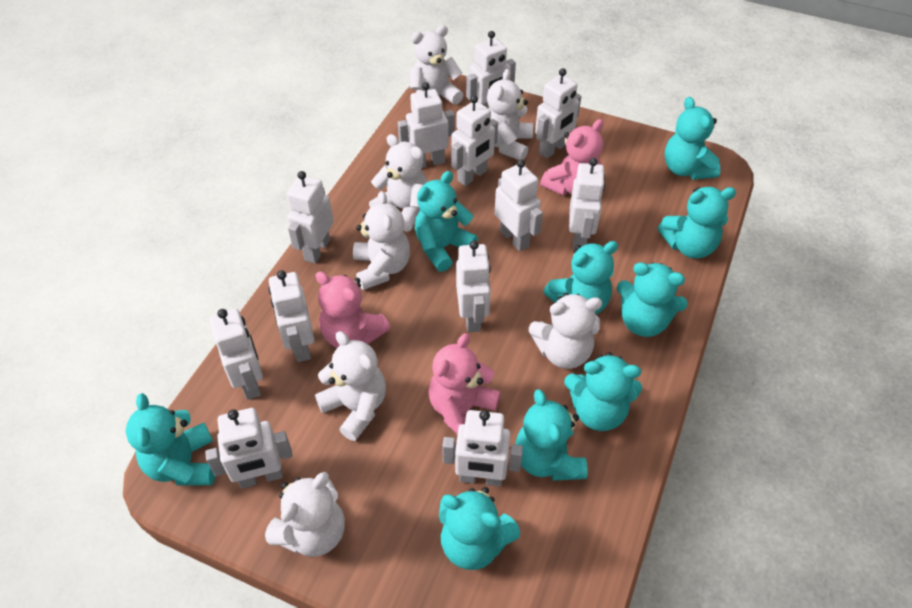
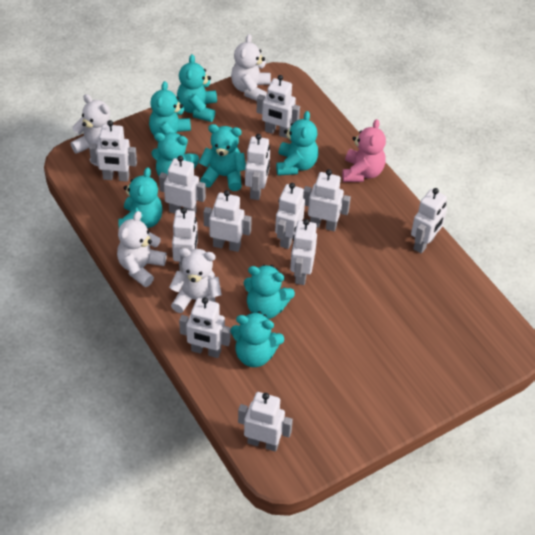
pink teddy bear: [315,271,390,348] [428,333,501,435] [540,119,604,196] = 3 -> [342,119,386,182] = 1
turquoise teddy bear: [126,393,215,485] [415,171,478,272] [439,487,520,570] [515,389,588,481] [543,241,618,315] [564,352,642,431] [617,262,688,337] [658,187,736,258] [665,97,721,180] = 9 -> [118,167,163,228] [149,81,191,146] [151,132,199,176] [177,54,217,122] [199,124,246,191] [231,311,284,367] [244,265,295,319] [276,111,318,176] = 8
white teddy bear: [265,472,345,557] [315,331,386,441] [353,191,410,290] [369,134,427,232] [410,25,463,105] [487,69,533,160] [529,293,602,369] = 7 -> [71,94,110,166] [117,211,167,287] [169,248,222,313] [231,34,271,101] = 4

